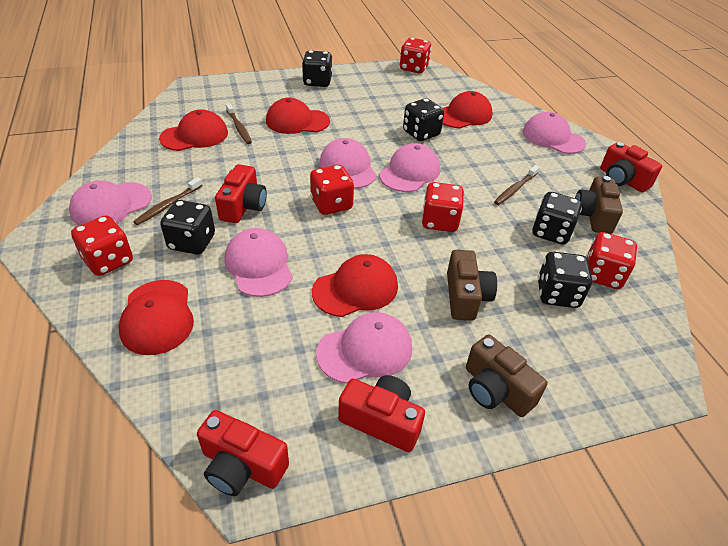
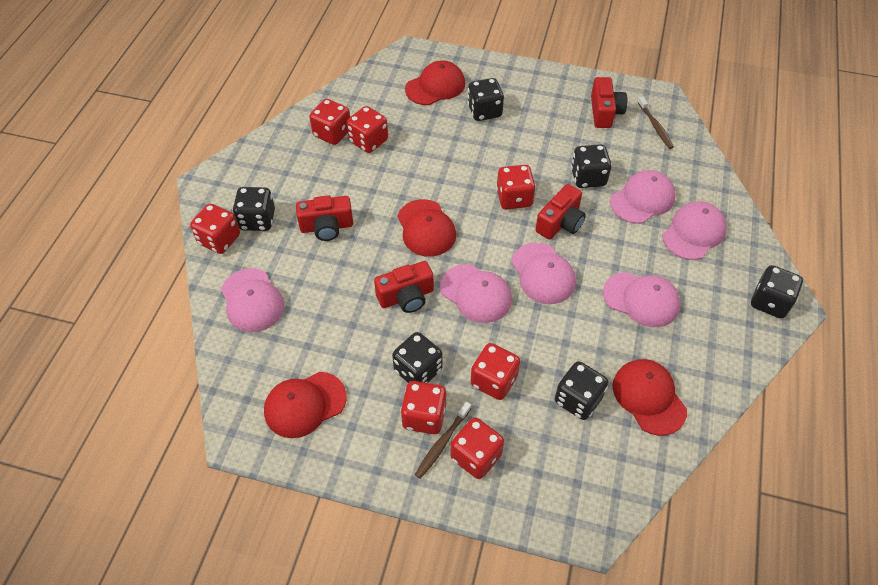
black dice: [160,200,215,255] [302,50,332,87] [403,98,444,141] [532,192,582,245] [537,252,592,308] = 5 -> [233,187,275,231] [392,332,443,383] [467,78,504,121] [555,361,608,420] [571,144,612,188] [751,265,803,318] = 6
brown camera: [447,250,497,321] [466,335,547,417] [575,176,623,234] = 3 -> none = 0
brown toothbrush: [133,177,203,225] [226,103,252,144] [494,165,540,205] = 3 -> [415,402,471,479] [637,96,674,149] = 2
red cap: [118,280,194,355] [159,109,228,151] [266,98,330,134] [312,254,398,317] [443,91,492,128] = 5 -> [264,372,347,438] [398,199,456,257] [405,60,465,105] [613,359,687,436] = 4
red dice: [71,215,133,276] [310,165,354,215] [400,38,432,73] [421,182,464,232] [586,232,637,289] = 5 -> [190,204,240,254] [309,99,350,145] [347,106,388,153] [400,381,446,434] [450,418,504,479] [470,343,520,400] [496,165,536,210] = 7

